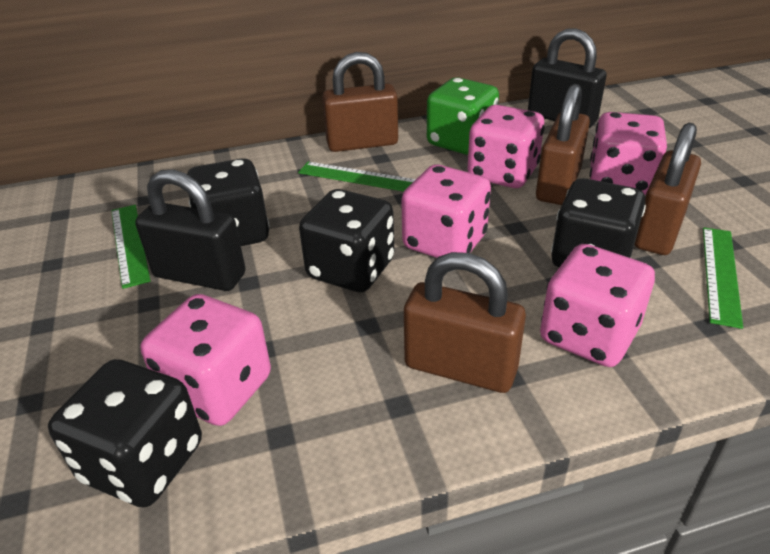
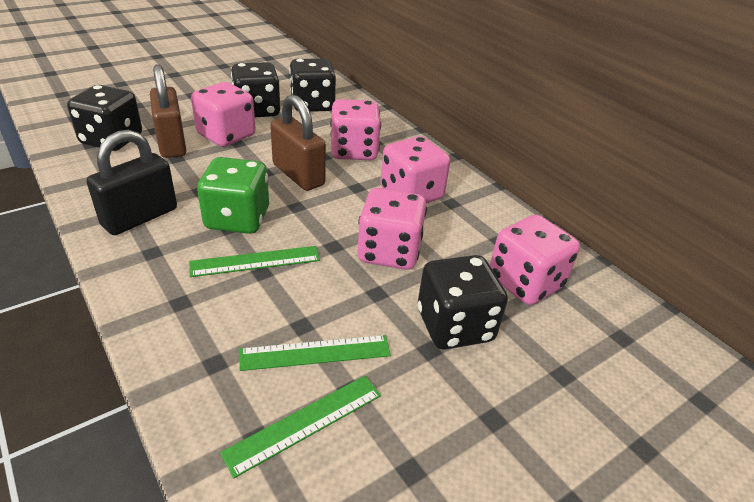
black padlock: [135,169,245,291] [528,28,607,128] = 2 -> [86,130,177,235] = 1
brown padlock: [322,52,398,152] [404,252,526,393] [536,84,590,205] [635,123,701,255] = 4 -> [150,64,186,158] [270,94,326,191] = 2

